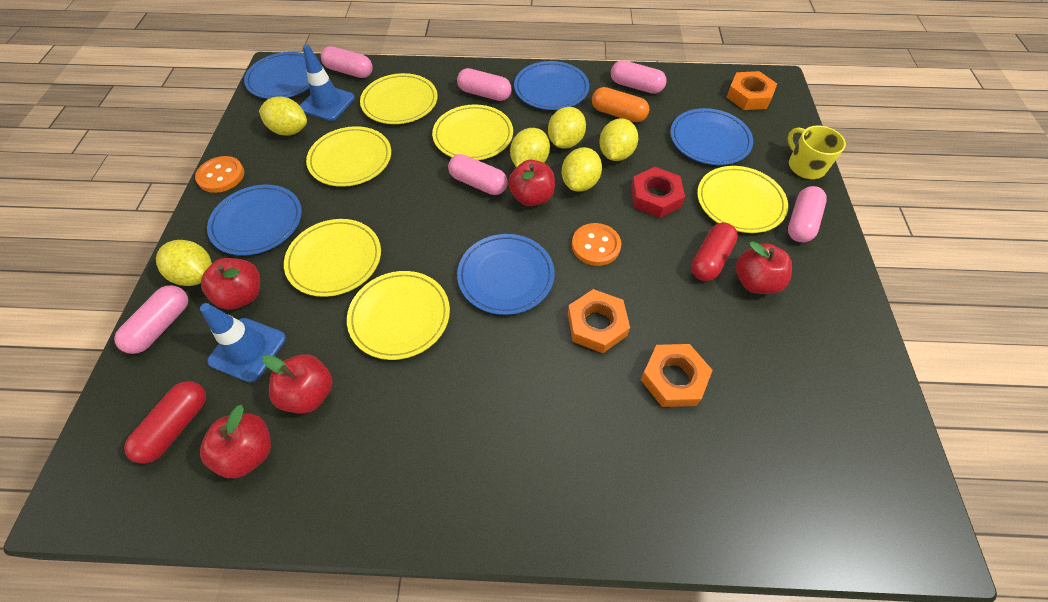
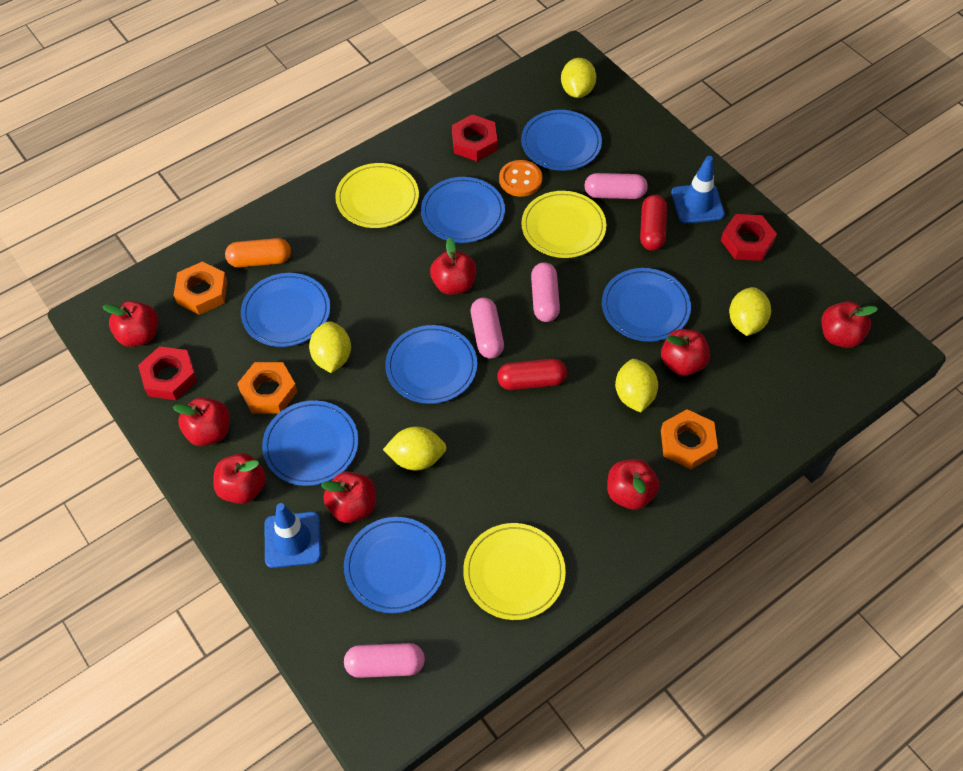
blue plate: [207,185,302,256] [244,52,309,99] [457,234,554,315] [514,61,589,110] [670,108,753,165] = 5 -> [241,273,330,347] [262,400,358,486] [344,517,446,613] [385,325,477,404] [421,177,505,243] [521,110,602,171] [602,268,691,342] = 7
orange button: [195,156,244,193] [572,223,621,266] = 2 -> [499,160,542,197] = 1
pink capsule: [114,285,188,354] [321,46,373,78] [448,154,508,195] [457,68,512,101] [611,60,667,94] [788,186,827,242] = 6 -> [344,643,425,678] [471,298,504,359] [531,262,560,322] [584,173,648,199] = 4
red apple: [200,405,271,478] [201,258,260,310] [262,354,333,413] [508,160,555,206] [736,241,792,294] = 5 -> [102,301,158,347] [173,397,230,446] [213,453,266,504] [321,472,376,523] [430,237,476,295] [607,459,659,510] [661,329,710,376] [822,302,878,348] = 8
red nut: [631,167,685,218] = 1 -> [138,346,197,400] [452,114,497,161] [721,214,777,261] = 3
yellow lemon: [156,240,212,286] [259,96,307,135] [510,128,550,167] [548,107,586,149] [562,147,602,192] [599,118,638,161] = 6 -> [309,321,351,373] [383,426,447,471] [561,58,596,98] [615,359,658,413] [729,287,771,336] = 5
yellow mug: [788,126,846,179] = 1 -> none = 0
yellow plate: [284,219,381,297] [306,126,391,187] [347,271,450,360] [360,73,438,124] [432,104,513,160] [697,166,788,233] = 6 -> [335,163,419,228] [463,523,566,620] [521,191,606,258] = 3

